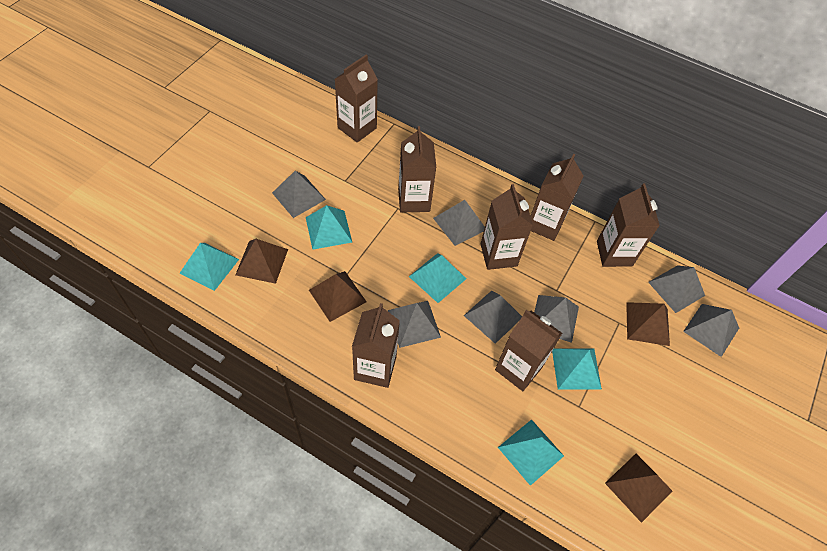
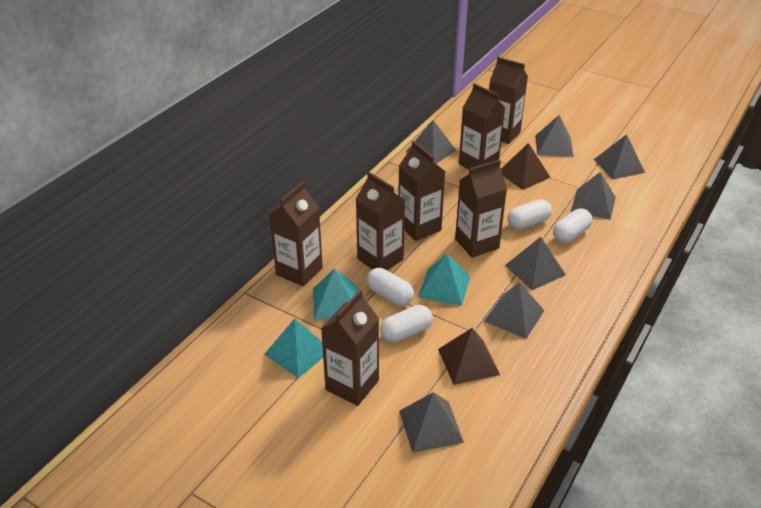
brown pyramid: [235,239,288,284] [309,271,367,322] [605,454,672,523] [626,302,670,346] = 4 -> [438,328,500,385] [501,143,550,190] = 2
turquoise pyramid: [180,243,239,291] [306,205,352,250] [409,253,466,303] [498,419,564,486] [552,348,602,390] = 5 -> [264,318,323,378] [313,268,358,320] [418,253,470,306] = 3
white capsule: none = 0 -> [366,268,414,306] [380,305,433,343] [507,199,552,230] [553,209,593,243] = 4

